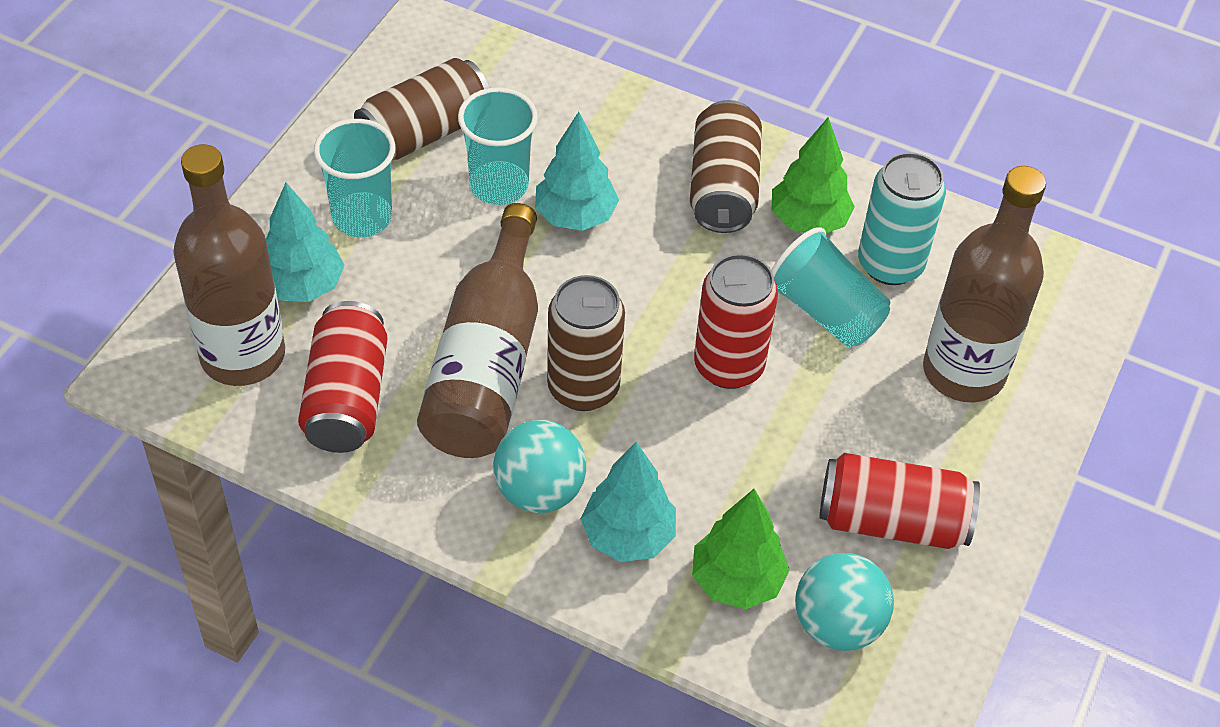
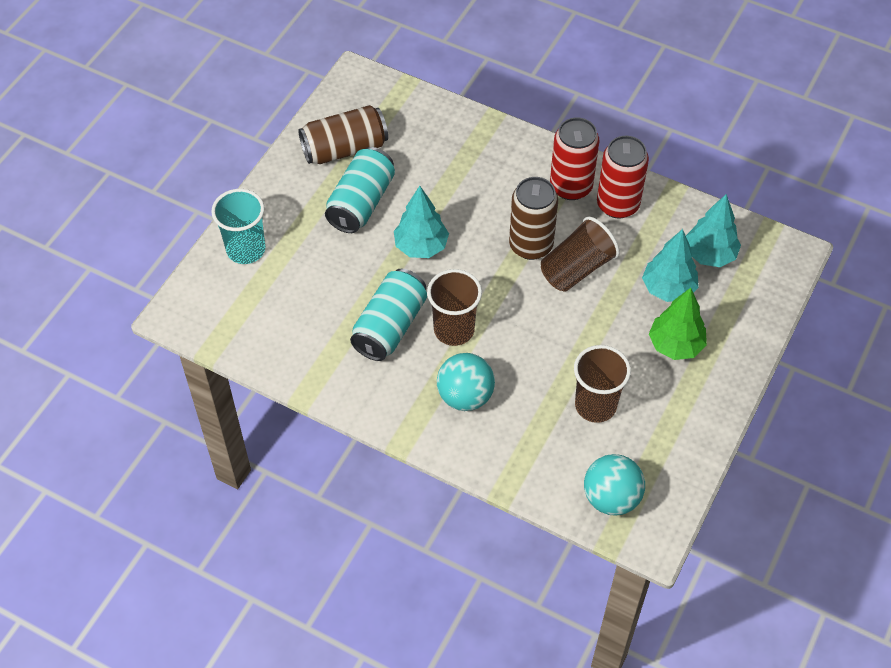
brown bottle: [173,144,285,386] [417,203,538,458] [923,166,1046,402] = 3 -> none = 0
brown can: [354,58,489,160] [547,275,625,411] [690,100,762,233] = 3 -> [298,105,388,164] [509,177,558,260] = 2
brown cup: none = 0 -> [427,269,482,346] [541,217,620,292] [574,345,631,423] = 3
green tree: [692,489,790,609] [772,117,855,233] = 2 -> [649,288,707,360] = 1
red can: [298,301,388,453] [694,254,778,389] [820,453,980,549] = 3 -> [550,118,599,200] [597,136,649,219] = 2
turquoise can: [858,152,946,285] = 1 -> [325,147,395,233] [350,268,427,361] = 2
turquoise cup: [314,119,395,237] [458,87,538,205] [772,227,890,347] = 3 -> [211,189,265,264] = 1

